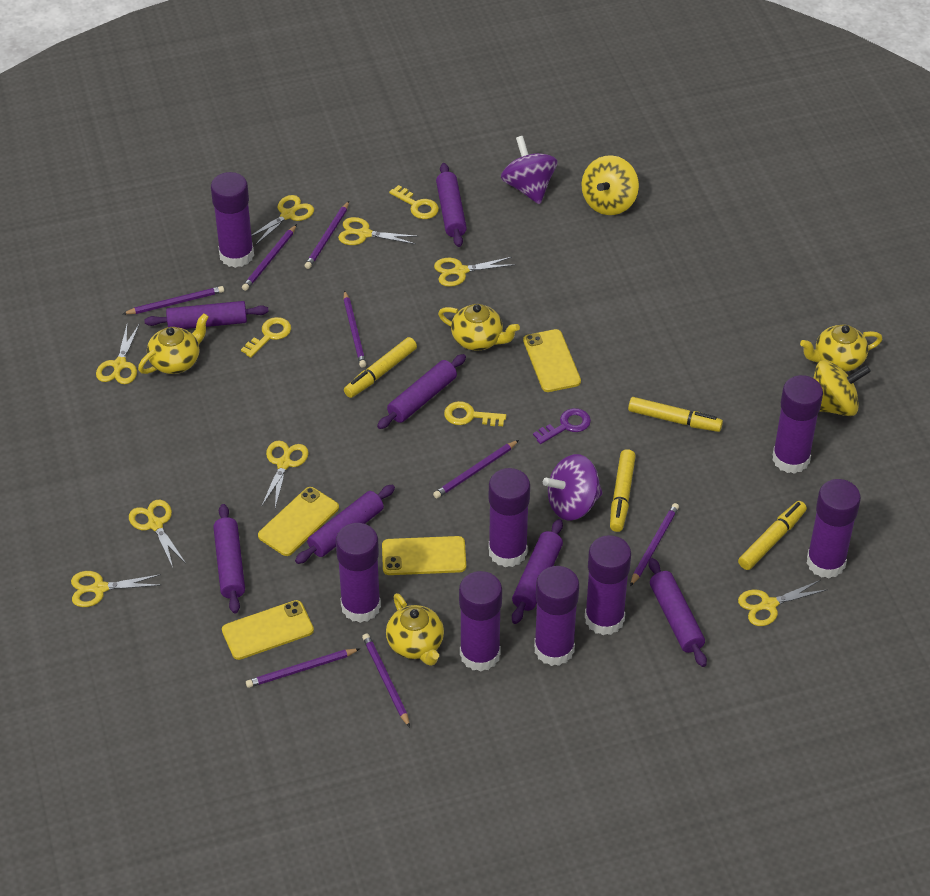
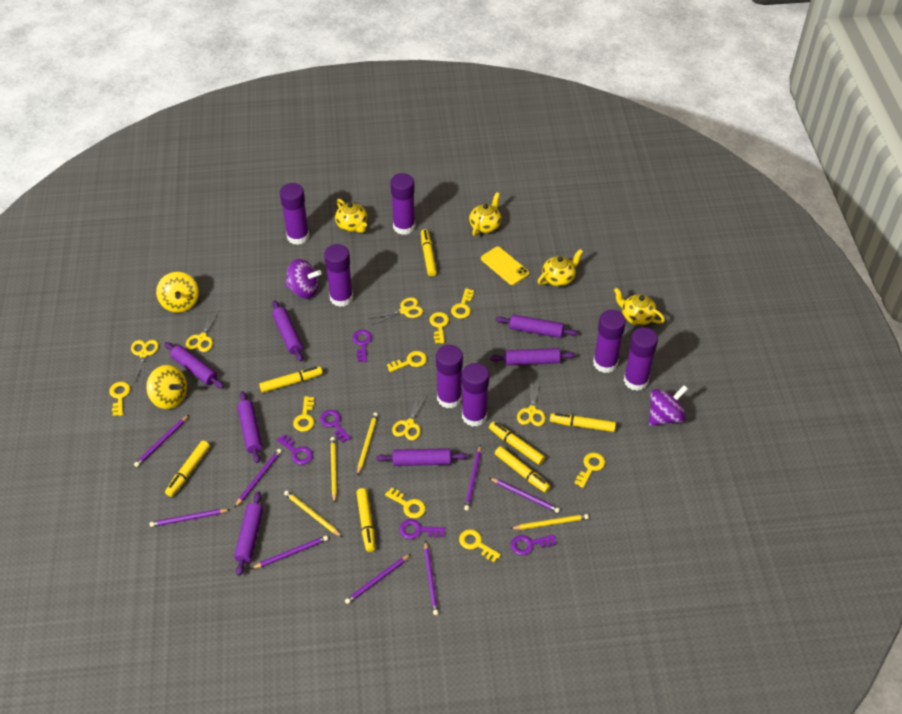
purple glue stick: [211,172,254,268] [336,523,381,623] [459,571,502,672] [489,468,530,567] [534,566,579,666] [585,535,631,635] [772,375,823,474] [806,479,861,578] = 8 -> [280,183,309,245] [324,244,353,307] [390,173,415,235] [436,345,463,408] [462,363,489,427] [593,310,626,373] [624,327,658,391] = 7
purple key: [533,408,591,444] = 1 -> [277,434,313,465] [320,410,351,443] [352,330,372,362] [399,519,445,539] [511,534,557,555] = 5
yellow key: [241,317,291,358] [389,185,439,219] [444,401,506,426] = 3 -> [109,382,130,416] [293,396,314,432] [385,487,426,518] [387,351,427,372] [429,312,449,344] [451,288,474,319] [459,529,501,562] [575,453,605,488] = 8
yellow marker: [344,337,417,398] [610,449,636,532] [628,397,723,432] [738,501,807,570] = 4 -> [165,440,210,497] [259,366,323,393] [356,488,375,552] [421,229,437,276] [489,421,545,465] [495,446,550,493] [550,413,616,432] = 7
yellow pencil: none = 0 -> [284,490,342,537] [330,437,337,503] [357,413,378,476] [510,514,589,530] = 4
yellow phone: [222,600,314,660] [258,487,339,556] [382,536,466,575] [523,329,581,392] = 4 -> [481,247,529,285] = 1
yellow scissors: [71,571,161,607] [96,323,140,384] [129,500,186,567] [251,195,314,245] [262,441,309,508] [338,217,418,245] [434,257,513,287] [738,580,828,626] = 8 -> [131,340,159,383] [186,309,220,352] [369,297,423,325] [392,393,427,440] [517,381,546,426] = 5

